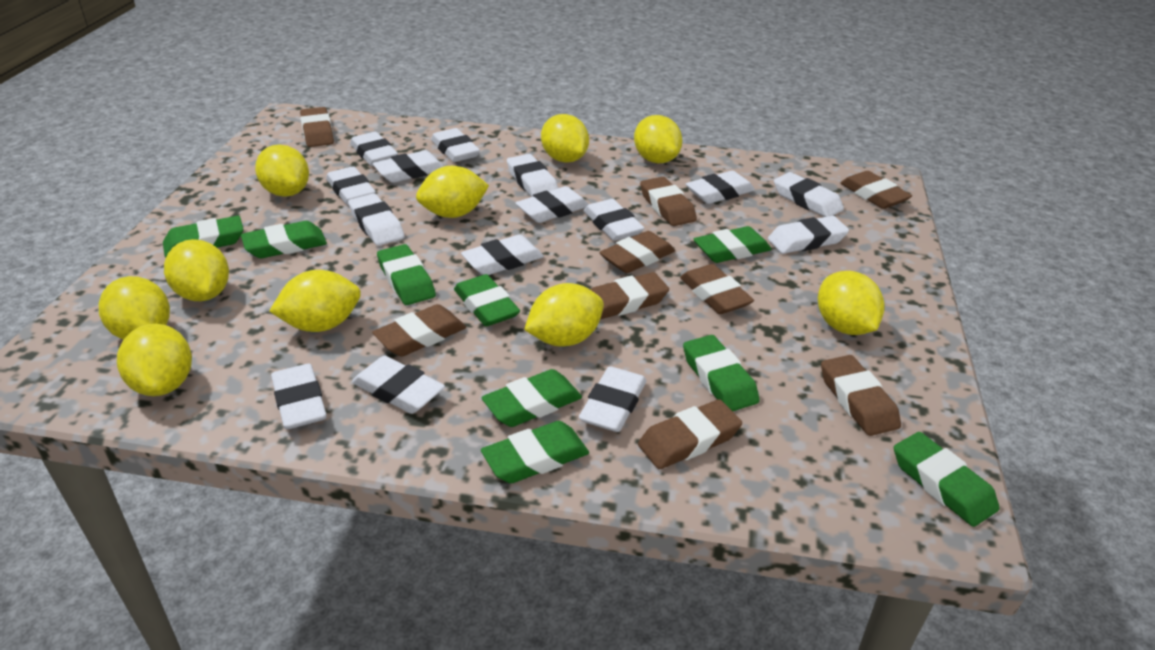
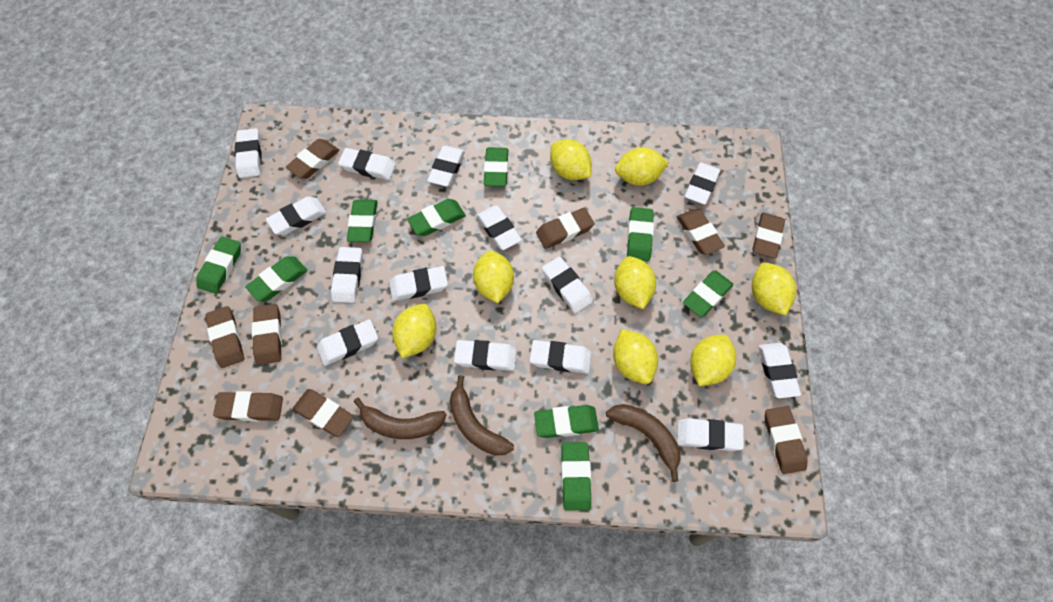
brown banana: none = 0 -> [354,398,447,439] [450,375,514,456] [606,404,681,482] = 3
white eraser: [271,364,327,429] [326,166,376,205] [348,193,405,246] [350,132,398,166] [352,356,445,414] [372,150,444,183] [431,128,480,162] [461,235,544,275] [507,154,558,197] [515,186,589,223] [579,366,647,432] [583,199,645,241] [686,171,755,204] [768,216,849,254] [774,172,844,217] = 15 -> [235,128,262,178] [266,196,326,235] [317,319,378,366] [331,247,363,303] [338,148,396,180] [389,266,448,301] [427,146,465,187] [454,340,517,371] [476,205,522,250] [530,340,592,374] [542,256,593,313] [677,418,744,451] [685,162,720,205] [758,343,801,398] = 14
yellow lemon: [99,276,170,340] [117,324,192,396] [164,239,229,301] [255,144,309,197] [269,270,361,332] [416,166,489,218] [524,283,604,347] [541,114,589,163] [634,115,683,163] [818,271,884,335] = 10 -> [392,304,436,358] [473,251,514,303] [550,140,591,180] [613,329,658,384] [614,256,656,309] [615,147,669,186] [690,335,736,386] [752,263,796,316] = 8

